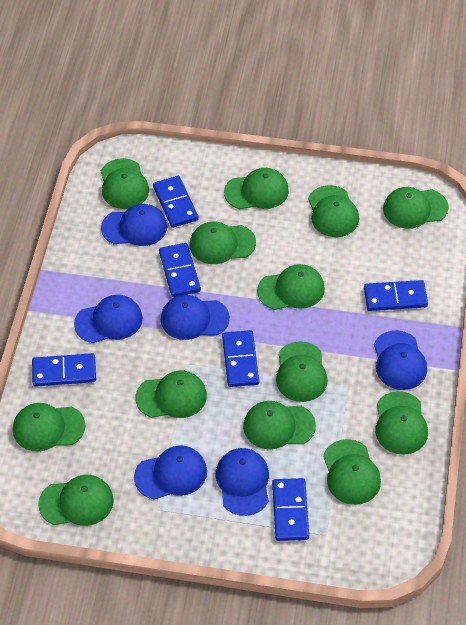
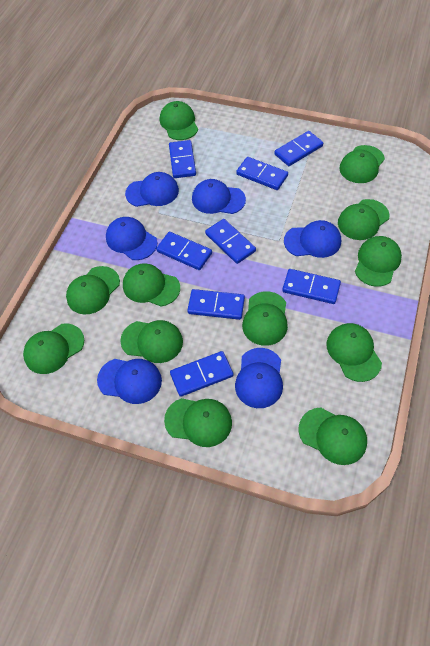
blue domino: [32,353,96,387] [153,176,199,228] [159,243,201,297] [222,330,259,387] [272,478,309,541] [364,280,428,311] = 6 -> [156,232,212,270] [169,140,196,178] [170,351,234,397] [187,289,245,320] [205,219,256,264] [236,157,288,190] [274,131,323,166] [282,269,341,304] = 8
green cap: [13,403,85,451] [38,475,114,526] [101,158,149,209] [135,371,207,418] [190,222,256,264] [224,168,289,209] [243,401,316,449] [257,264,325,310] [276,341,328,402] [308,185,359,237] [323,439,381,505] [375,391,428,455] [383,187,449,229] = 13 -> [23,323,84,374] [66,266,120,315] [120,320,183,363] [123,263,180,306] [160,101,198,140] [164,398,232,447] [242,291,288,346] [298,408,367,465] [326,323,382,382] [338,199,390,240] [339,145,385,183] [355,236,402,287] = 12

